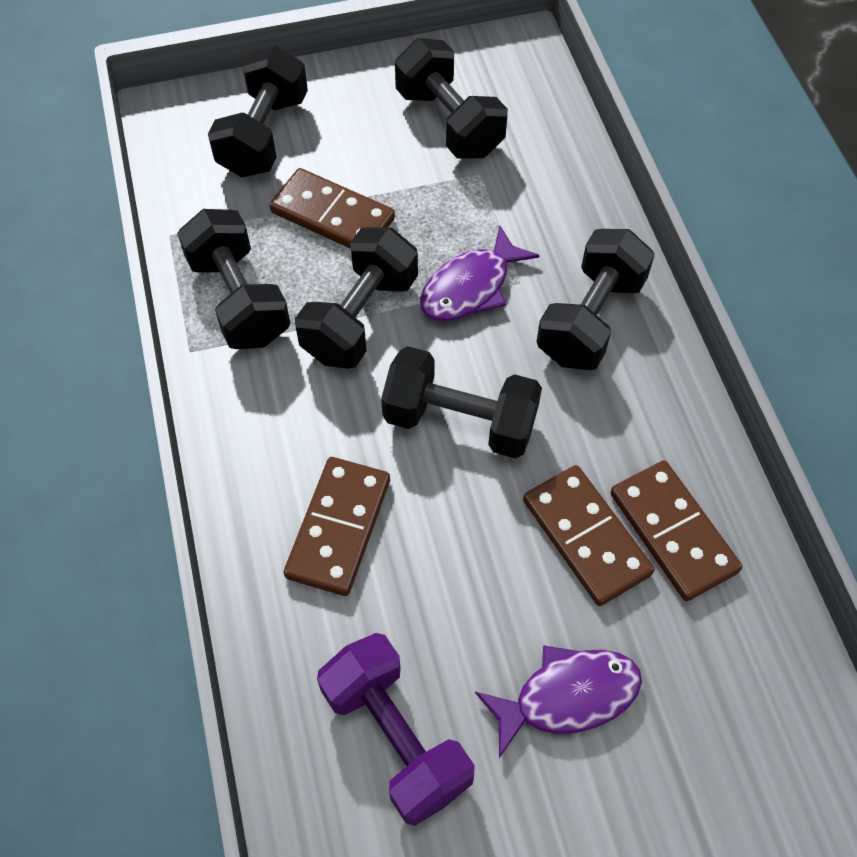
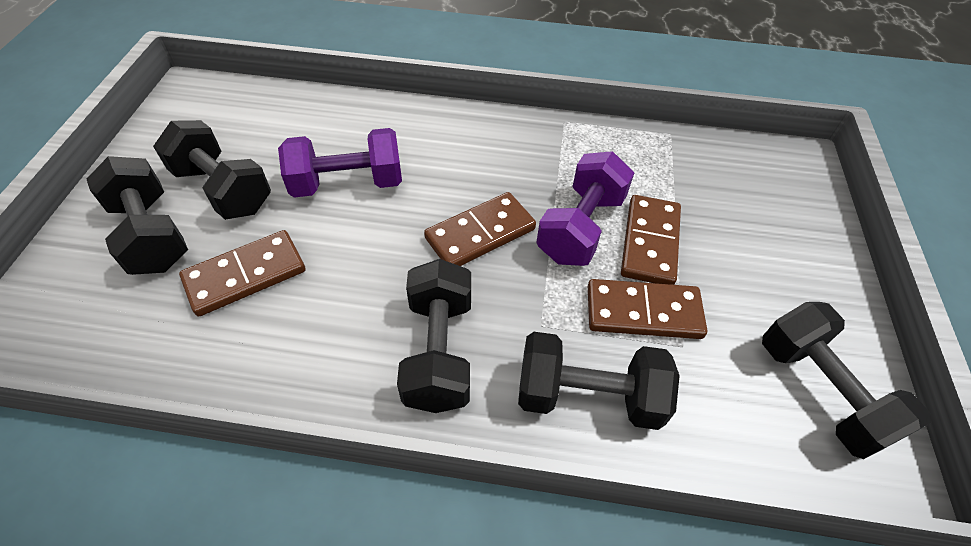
black dumbbell: [177,209,290,349] [208,46,308,177] [295,227,418,369] [381,346,542,459] [395,38,508,158] [536,229,655,370] = 6 -> [87,156,188,275] [153,120,271,220] [397,259,471,413] [518,332,680,430] [762,302,931,459] = 5
purple dumbbell: [317,633,475,826] = 1 -> [278,128,402,198] [536,151,634,266] = 2
purple fish: [420,226,539,321] [475,645,642,758] = 2 -> none = 0

